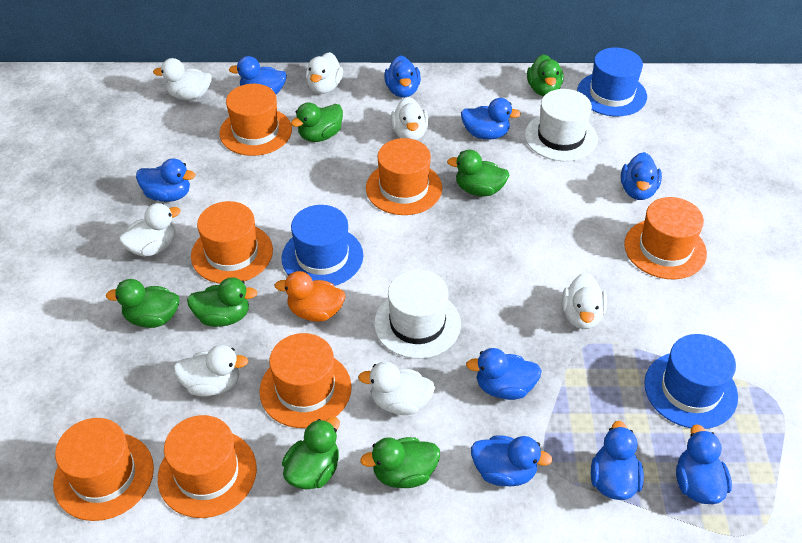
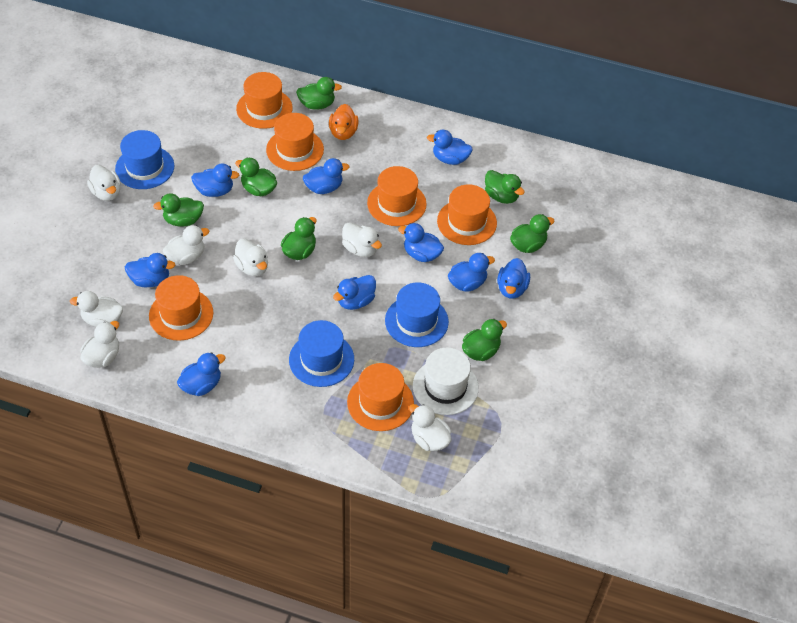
orange hat: [53,418,154,521] [158,415,257,518] [191,201,273,283] [219,84,292,156] [259,333,352,428] [366,138,442,215] [624,197,707,279] = 7 -> [149,275,213,341] [236,72,293,129] [266,113,324,171] [347,363,414,431] [367,166,427,226] [437,184,497,245] = 6
white hat: [374,270,461,359] [525,89,598,161] = 2 -> [413,348,479,415] = 1

